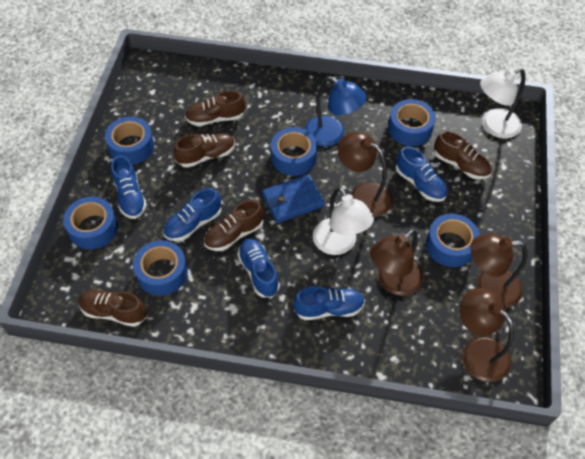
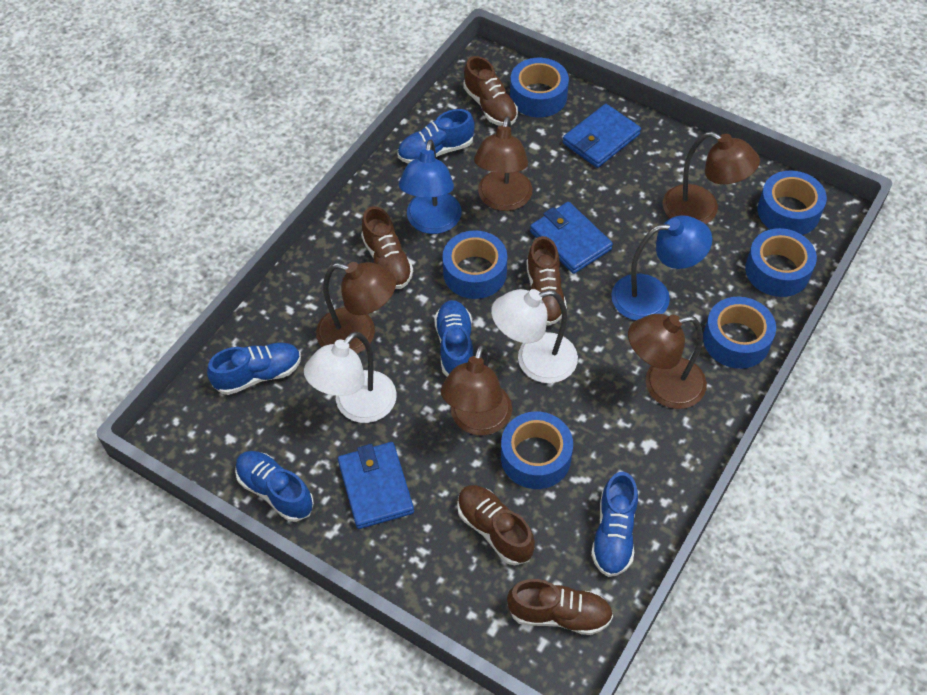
blue lamp: [305,77,367,147] = 1 -> [399,140,462,234] [611,215,712,320] = 2
blue wallet: [262,174,325,223] = 1 -> [338,442,414,529] [530,202,613,274] [563,104,641,168] = 3
brown lamp: [337,132,393,217] [370,229,423,296] [460,288,514,382] [470,234,528,308] = 4 -> [316,262,396,354] [441,344,512,435] [474,116,532,211] [628,314,707,409] [663,132,760,224] = 5

